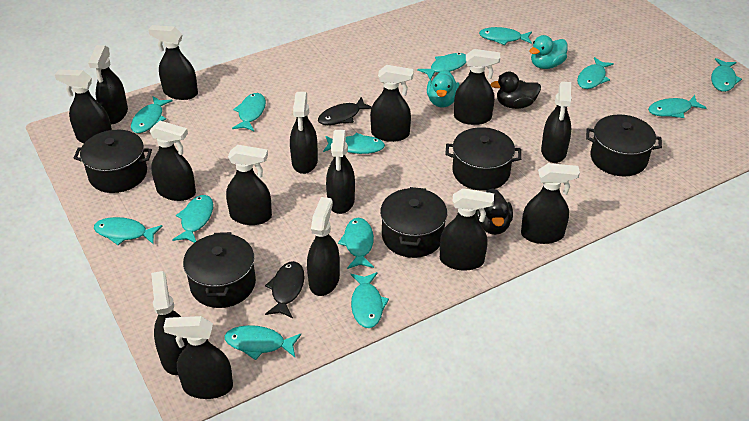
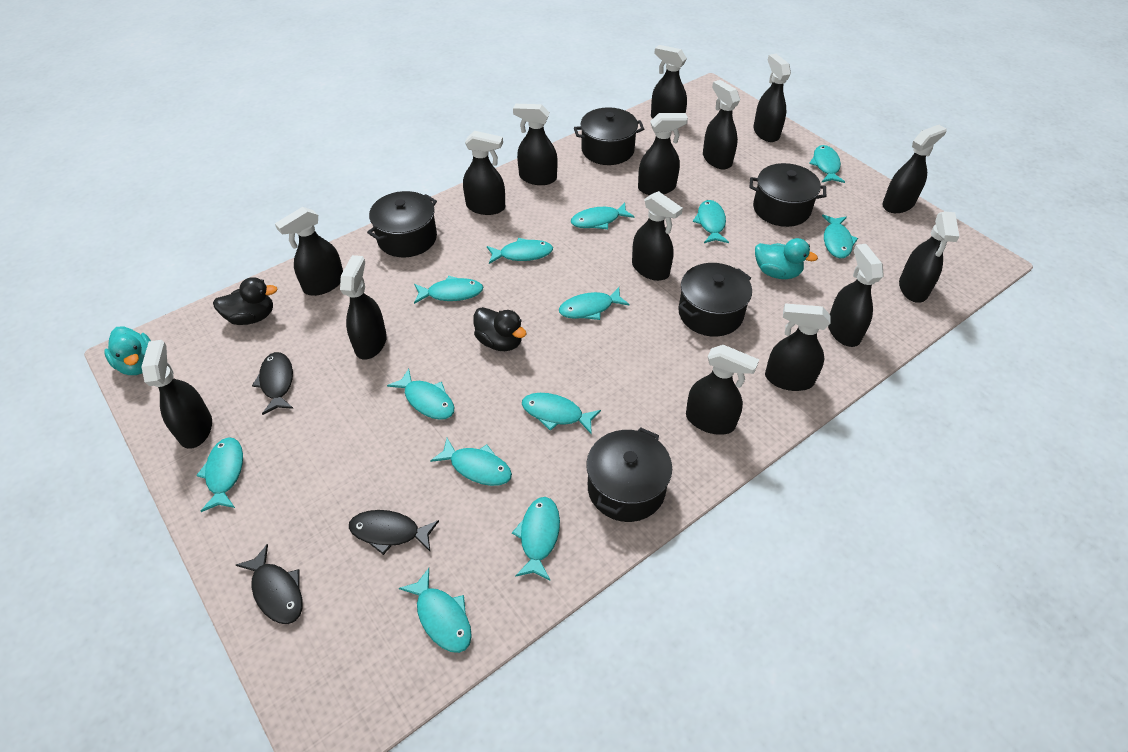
black fish: [265,261,305,318] [318,97,372,125] = 2 -> [236,544,303,624] [252,352,294,415] [349,510,439,555] = 3

